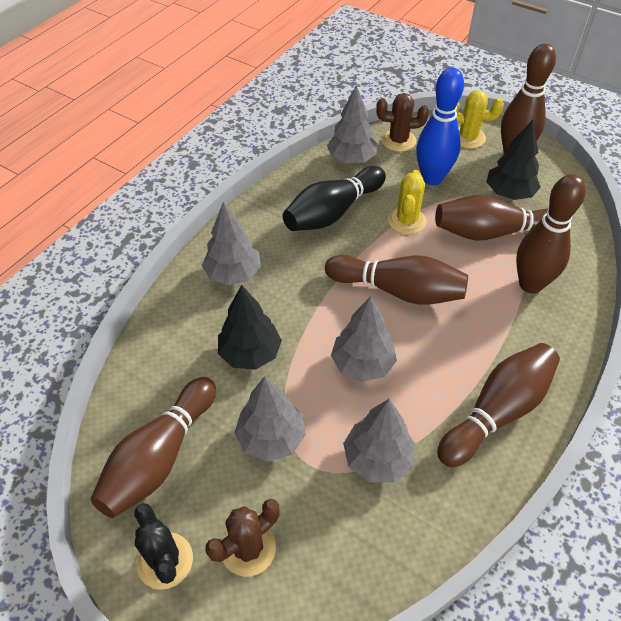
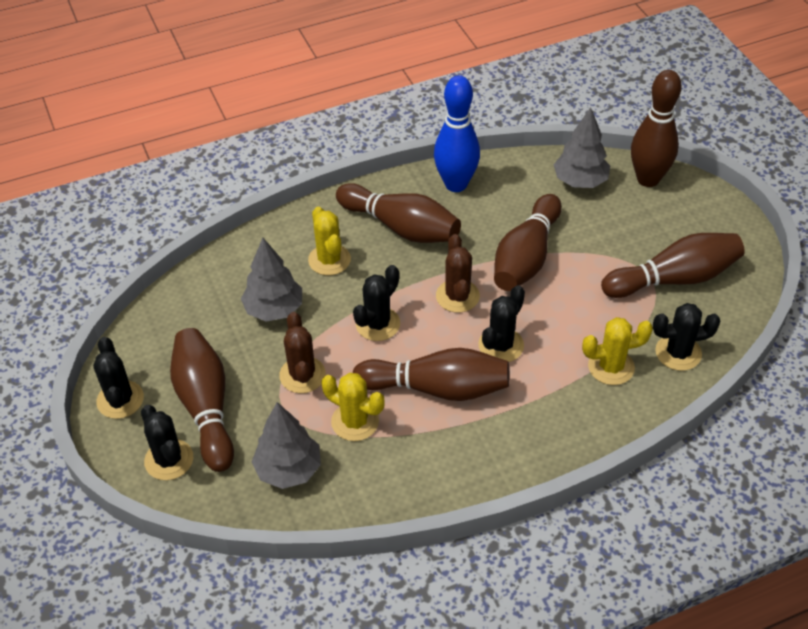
black bowling pin: [283,166,386,231] = 1 -> none = 0
black cactus: [135,503,193,590] = 1 -> [93,337,144,419] [141,405,193,480] [353,265,400,341] [478,285,525,362] [653,303,720,371] = 5
black tree: [218,285,282,370] [487,120,541,200] = 2 -> none = 0
grey tree: [202,202,261,285] [234,376,306,462] [327,85,377,164] [331,296,397,382] [343,399,415,483] = 5 -> [241,238,302,321] [252,402,321,489] [553,107,610,188] = 3
yellow cactus: [388,170,427,234] [456,90,504,149] = 2 -> [308,207,351,275] [321,373,385,441] [582,317,653,385] = 3

